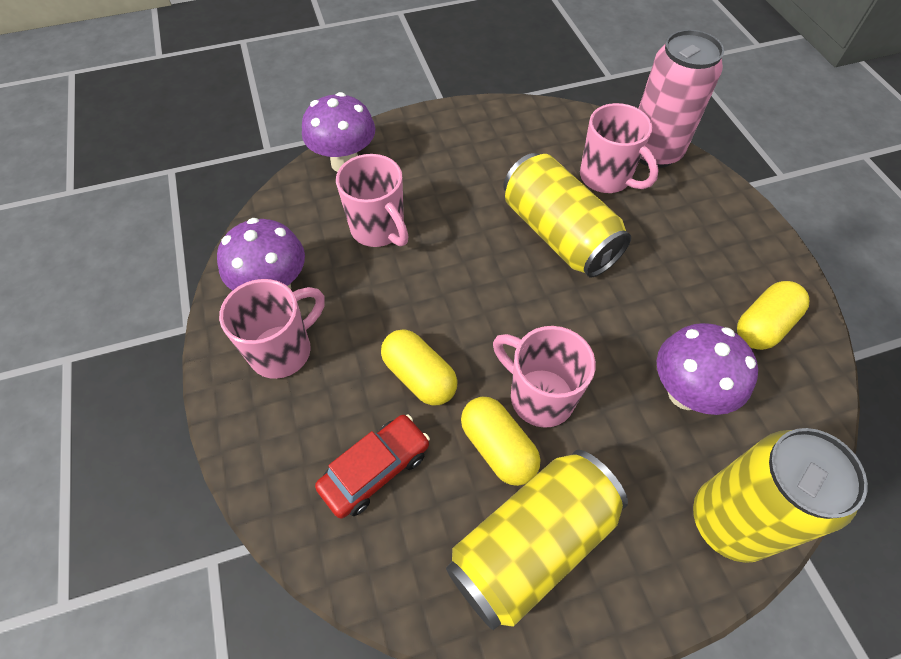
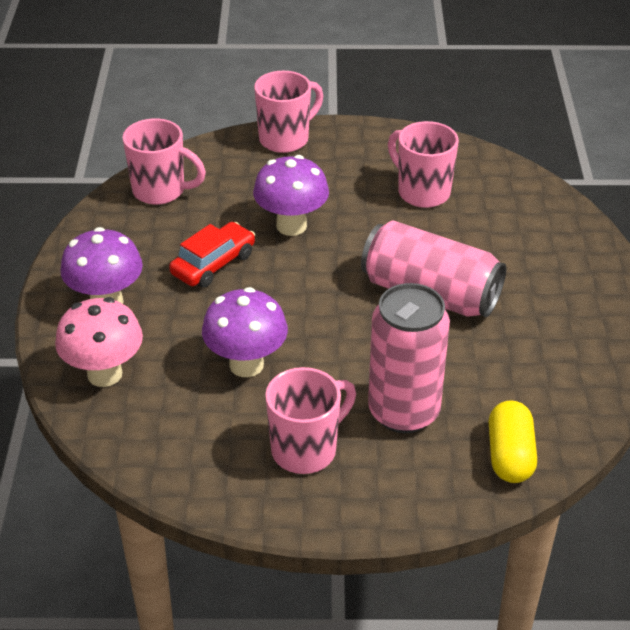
pink can: [638,30,724,168] = 1 -> [361,220,506,317] [368,283,450,433] = 2
pink mushroom: none = 0 -> [55,297,143,387] = 1
yellow can: [446,450,628,630] [503,153,631,277] [693,428,868,563] = 3 -> none = 0
yellow capsule: [381,329,457,406] [461,397,540,486] [737,281,809,350] = 3 -> [489,400,537,483] = 1

